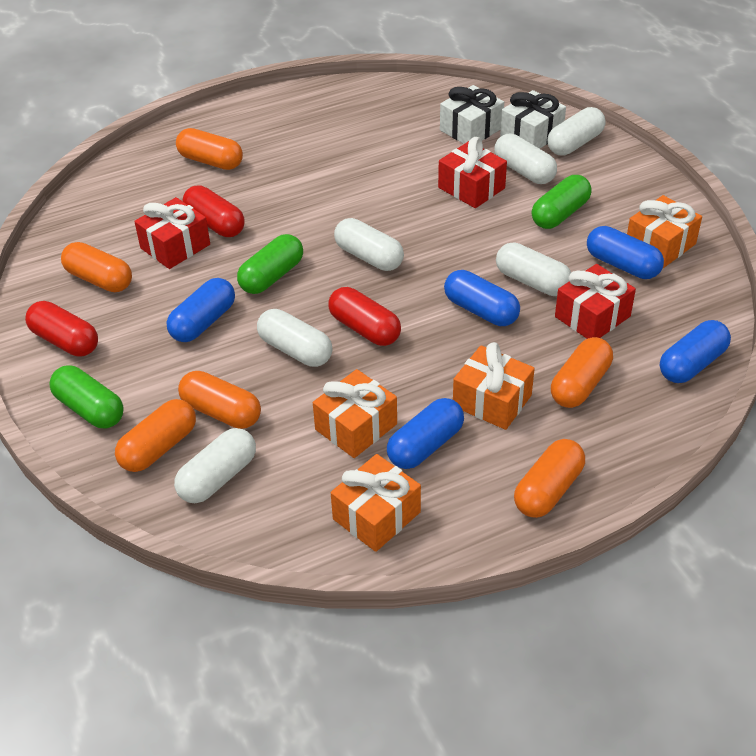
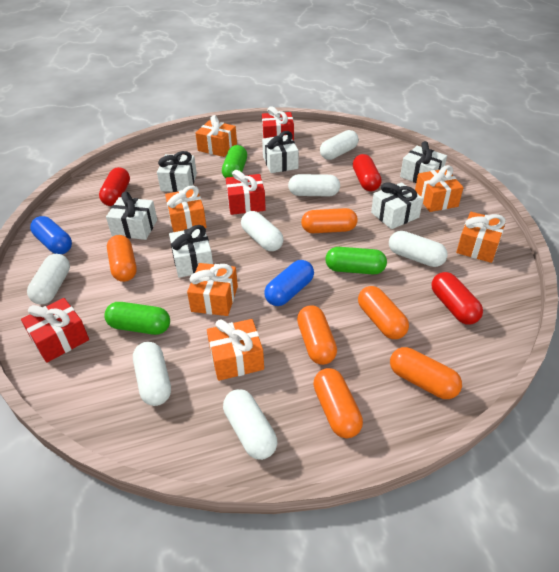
blue capsule: [167,278,235,342] [387,398,464,469] [444,270,520,326] [587,226,664,279] [660,320,731,383] = 5 -> [30,216,72,254] [264,260,314,306] = 2
orange gift: [313,369,397,458] [331,454,421,552] [453,342,535,430] [627,195,702,268] = 4 -> [165,185,206,232] [187,263,238,316] [195,115,237,157] [207,319,264,381] [415,165,464,212] [456,212,506,263] = 6
white capsule: [174,428,256,503] [257,309,332,367] [334,218,404,271] [494,134,557,184] [496,242,571,296] [547,107,606,155] = 6 -> [27,254,70,304] [133,342,171,406] [223,389,277,460] [241,211,284,251] [288,174,340,196] [320,130,359,160] [389,231,448,267] = 7
white gift: [440,85,504,144] [500,90,566,149] = 2 -> [106,192,157,240] [157,151,197,192] [169,225,213,278] [262,131,299,173] [371,182,423,229] [400,141,447,183] = 6

